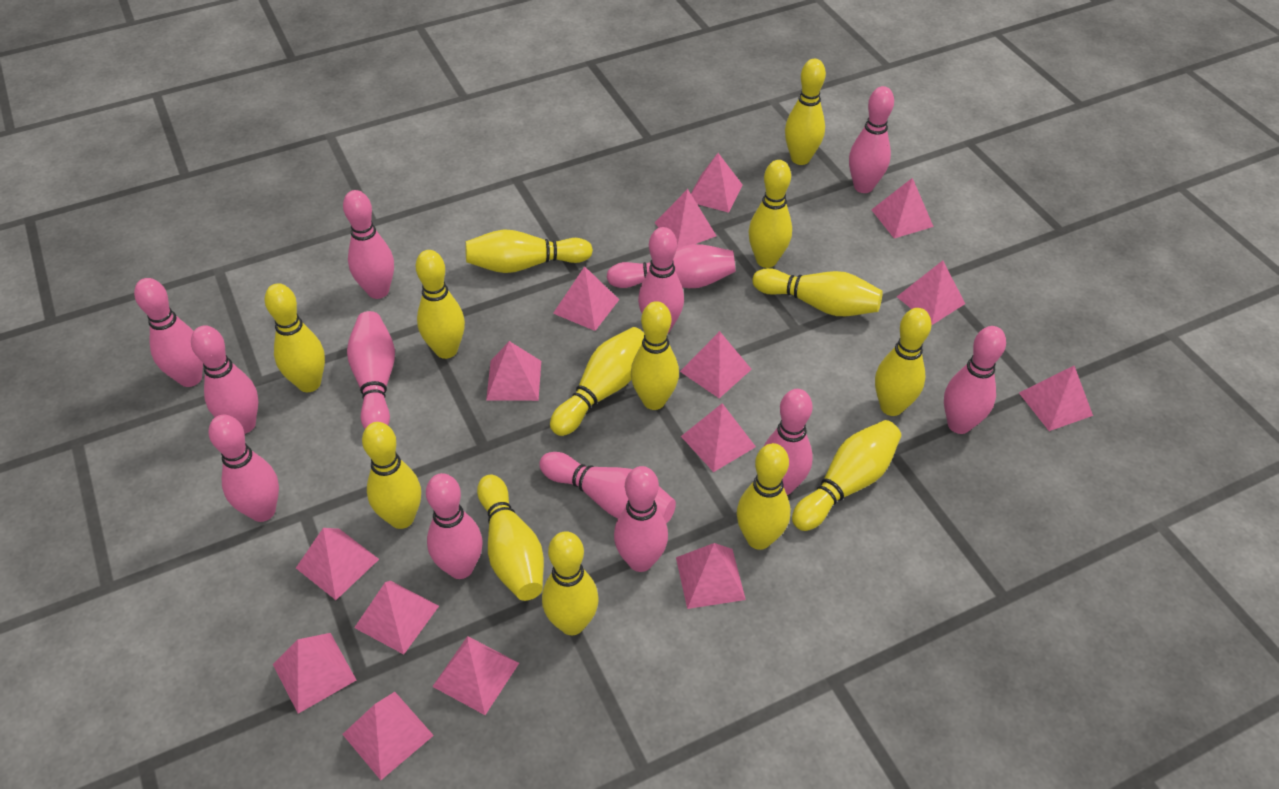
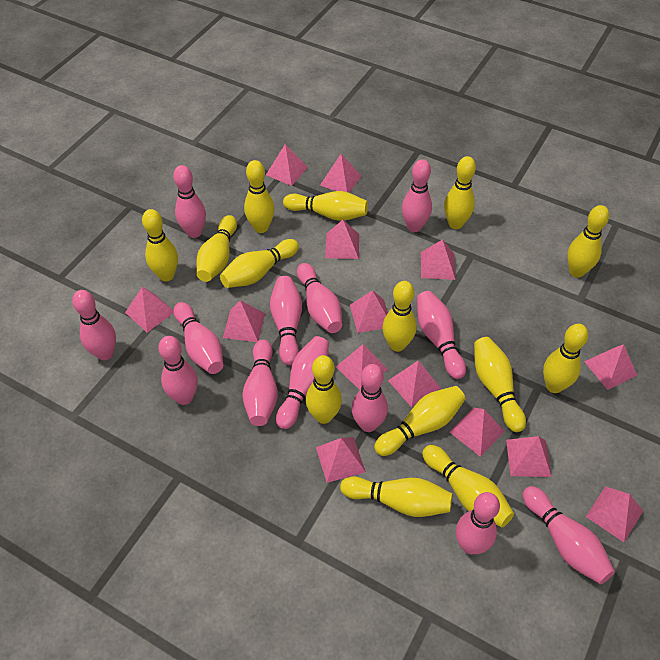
pink pyramid: [273,633,356,714] [296,528,379,600] [342,692,434,780] [354,581,439,654] [432,636,519,715] [486,341,541,401] [553,266,619,331] [655,189,716,249] [676,543,746,609] [680,331,752,398] [681,403,756,472] [691,153,743,213] [871,178,934,238] [897,261,965,325] [1019,366,1093,431] = 15 -> [125,287,174,332] [223,300,265,342] [266,144,308,186] [316,437,366,483] [320,154,361,193] [325,220,359,259] [336,344,388,390] [350,290,388,333] [388,361,441,407] [421,239,455,280] [450,407,504,457] [506,436,552,477] [584,344,638,390] [586,486,643,542] = 14

